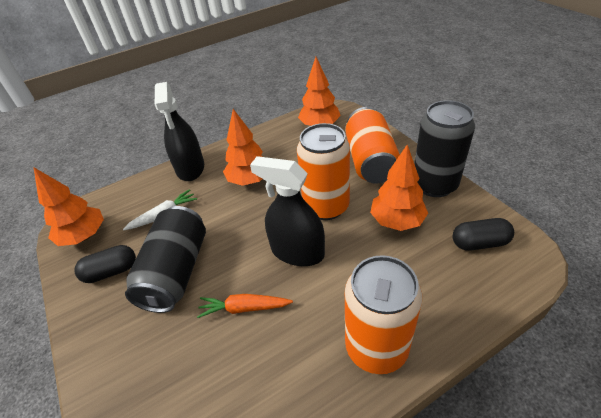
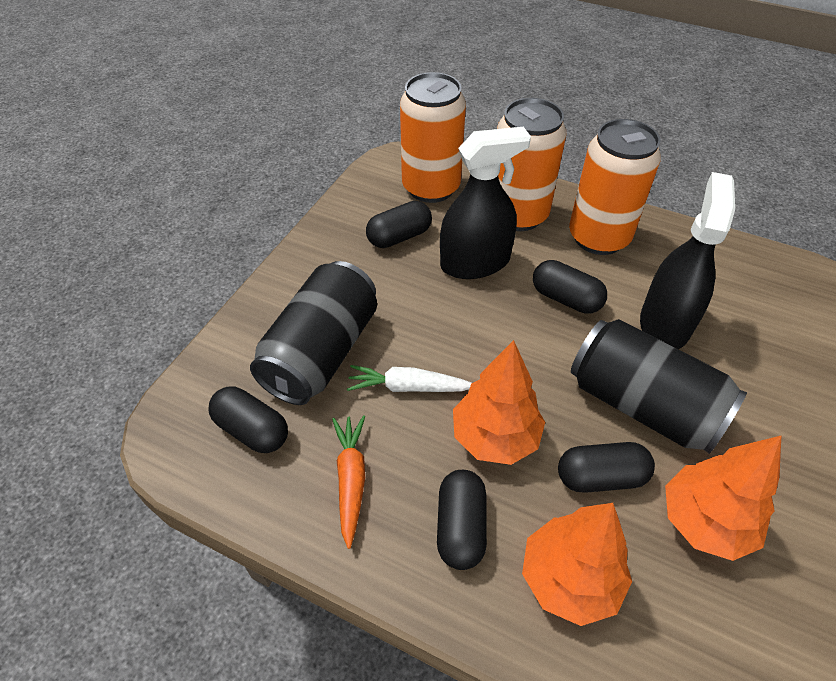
black capsule: [74,245,136,283] [453,218,514,251] = 2 -> [208,386,288,453] [366,201,432,248] [437,470,487,570] [533,260,607,314] [558,442,655,493] = 5
orange tree: [34,168,104,246] [223,109,263,186] [298,57,341,126] [370,145,428,231] = 4 -> [453,340,545,465] [522,503,632,626] [665,435,782,561] = 3

